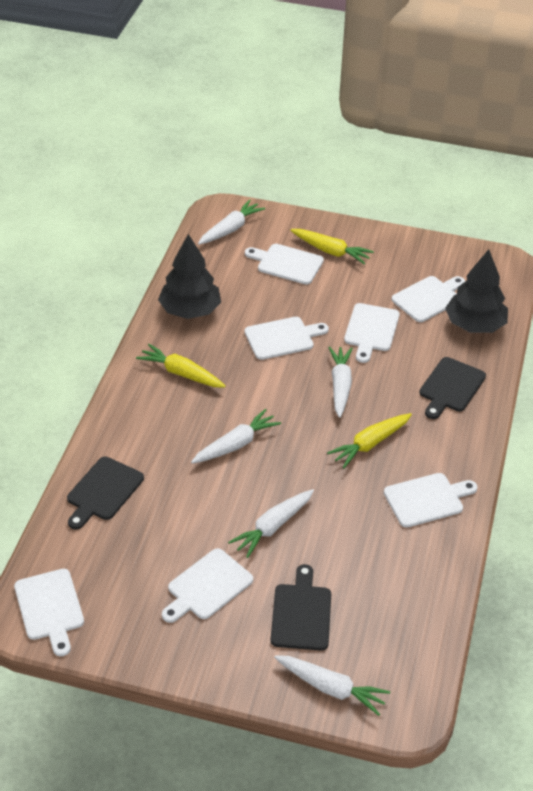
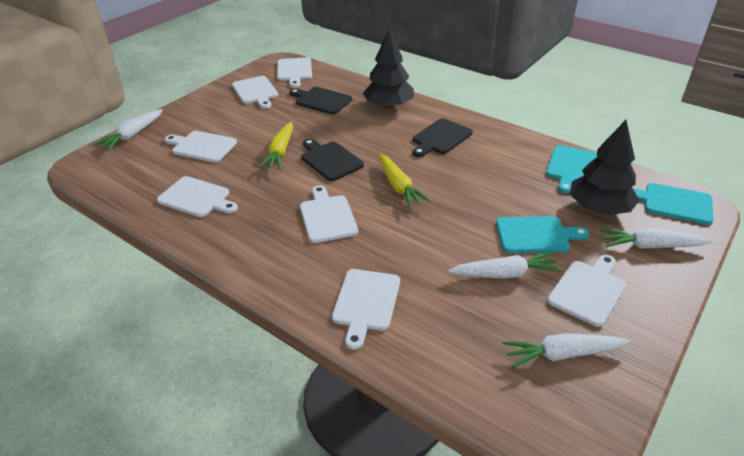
turquoise cutting board: none = 0 -> [496,216,589,253] [546,145,597,193] [633,183,714,225] = 3
white carrot: [191,409,281,463] [198,199,265,245] [228,489,314,558] [274,655,390,716] [328,346,353,418] = 5 -> [94,109,163,150] [448,252,562,279] [503,333,631,368] [600,228,712,249] = 4
yellow carrot: [136,344,226,388] [290,229,374,265] [327,413,412,468] = 3 -> [259,122,293,170] [379,154,431,208] = 2

